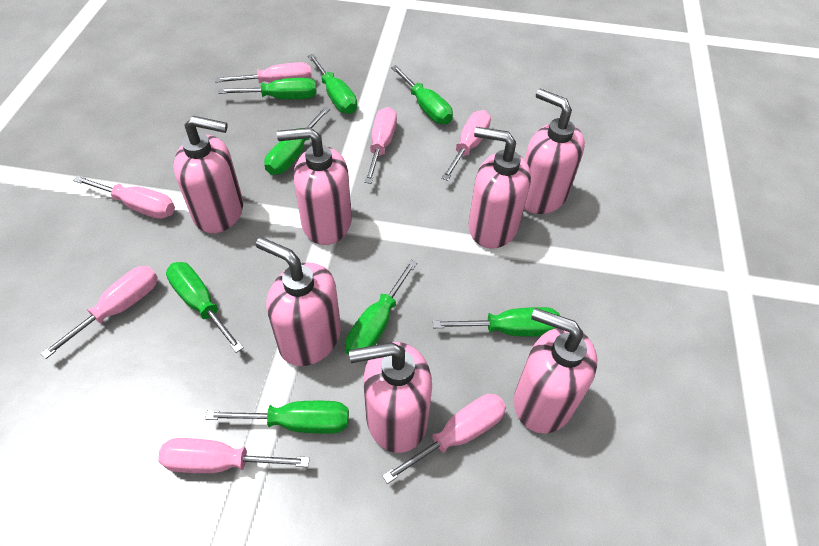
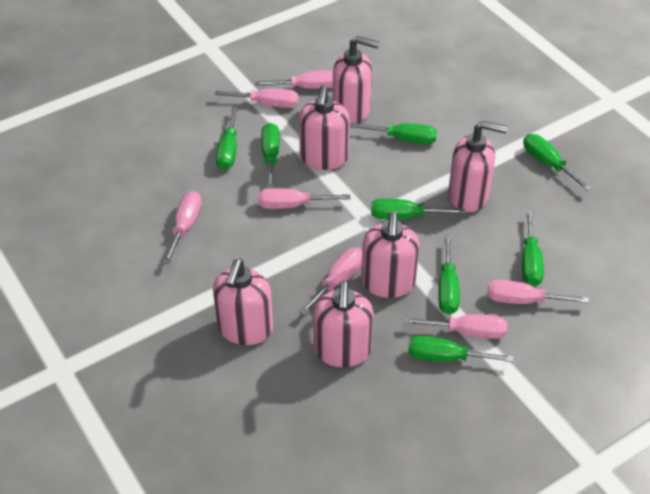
pink soap dispenser: [173,116,243,233] [256,237,341,366] [277,127,352,245] [349,342,432,453] [468,127,531,248] [514,308,597,433] [524,89,585,214] = 7 -> [213,259,273,345] [299,85,350,170] [313,281,373,367] [333,36,379,125] [361,212,420,298] [448,121,508,212] = 6

